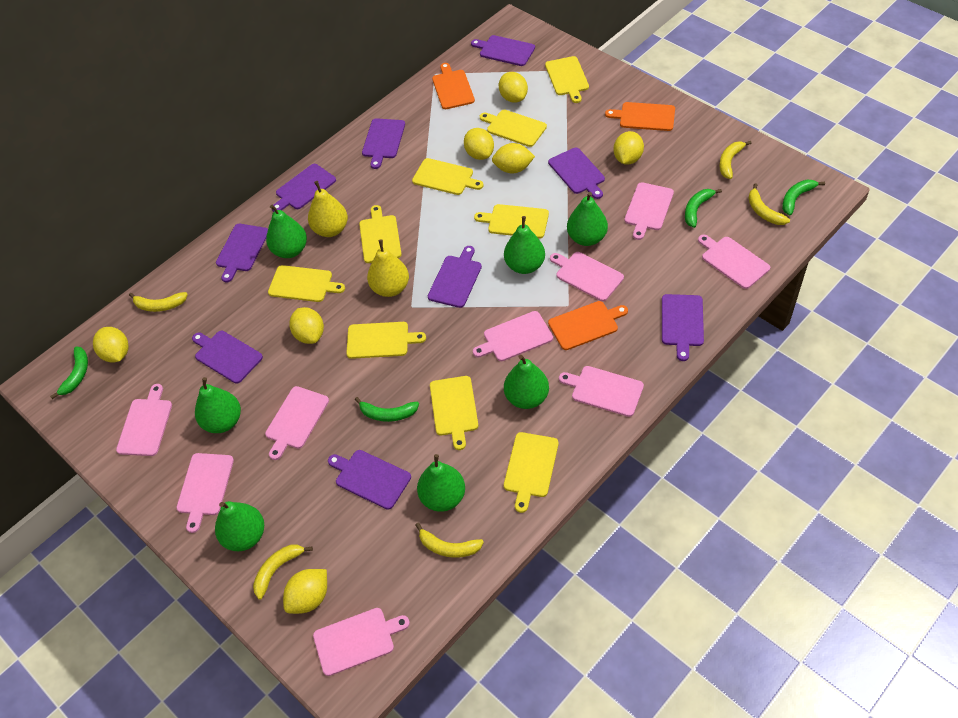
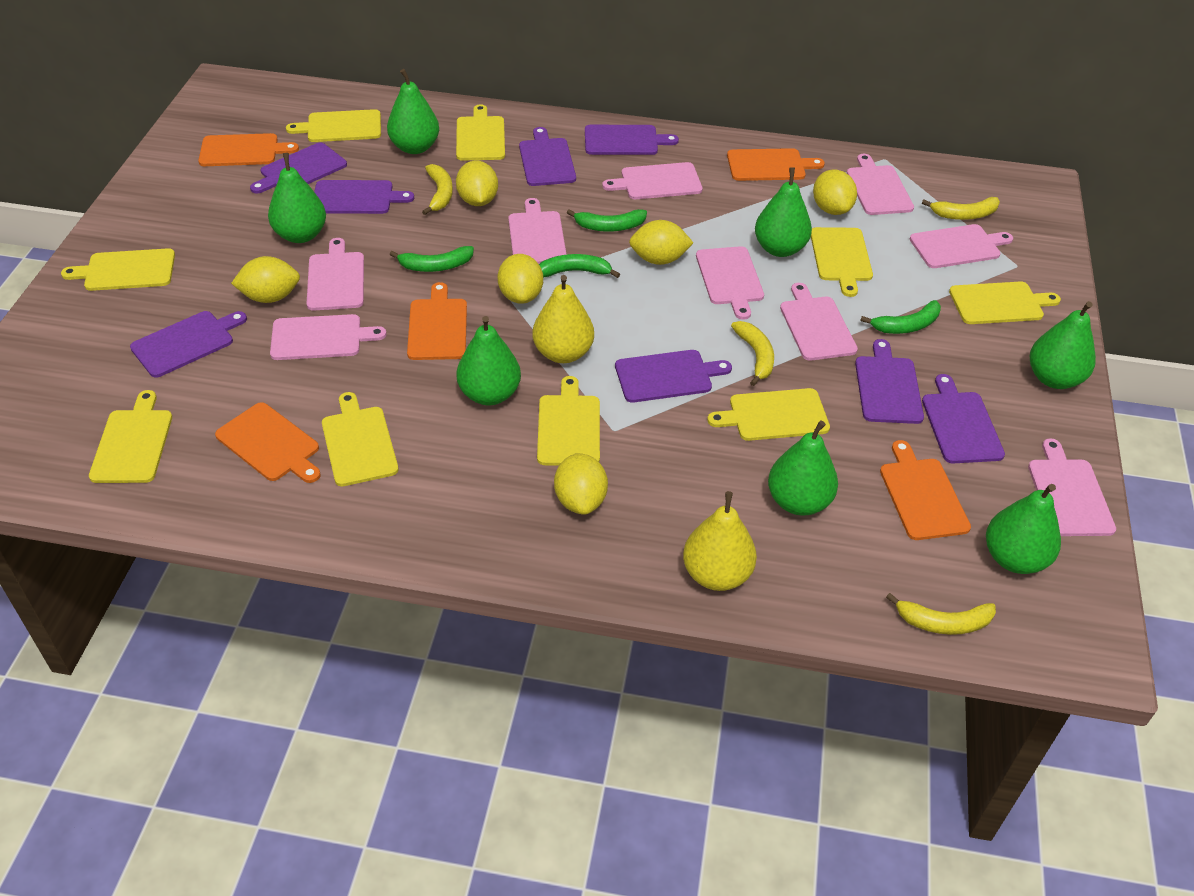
orange cutting board: [432,63,475,109] [548,301,628,350] [605,102,675,131] = 3 -> [198,133,299,166] [215,402,321,483] [407,282,467,360] [727,148,825,181] [880,440,971,540] = 5
purple cutting board: [192,331,263,384] [216,224,268,282] [272,164,336,212] [328,450,411,510] [362,118,405,169] [428,246,482,308] [471,35,535,66] [548,147,605,199] [662,294,704,361] = 9 -> [130,311,247,378] [250,143,347,194] [314,180,414,214] [519,127,576,186] [585,125,679,155] [615,350,732,403] [855,339,924,424] [922,374,1005,463] = 8
yellow banana: [129,292,188,312] [253,545,313,600] [415,523,484,558] [719,141,752,179] [748,184,790,225] = 5 -> [422,164,453,215] [731,321,774,386] [886,593,996,635] [922,197,1000,220] = 4
yellow lemon: [93,327,128,362] [283,569,327,614] [289,307,324,344] [464,128,494,160] [492,143,535,173] [499,72,528,102] [614,131,644,165] = 7 -> [231,256,300,303] [456,161,498,206] [498,254,543,304] [554,453,608,515] [629,220,693,265] [813,169,857,215] = 6

